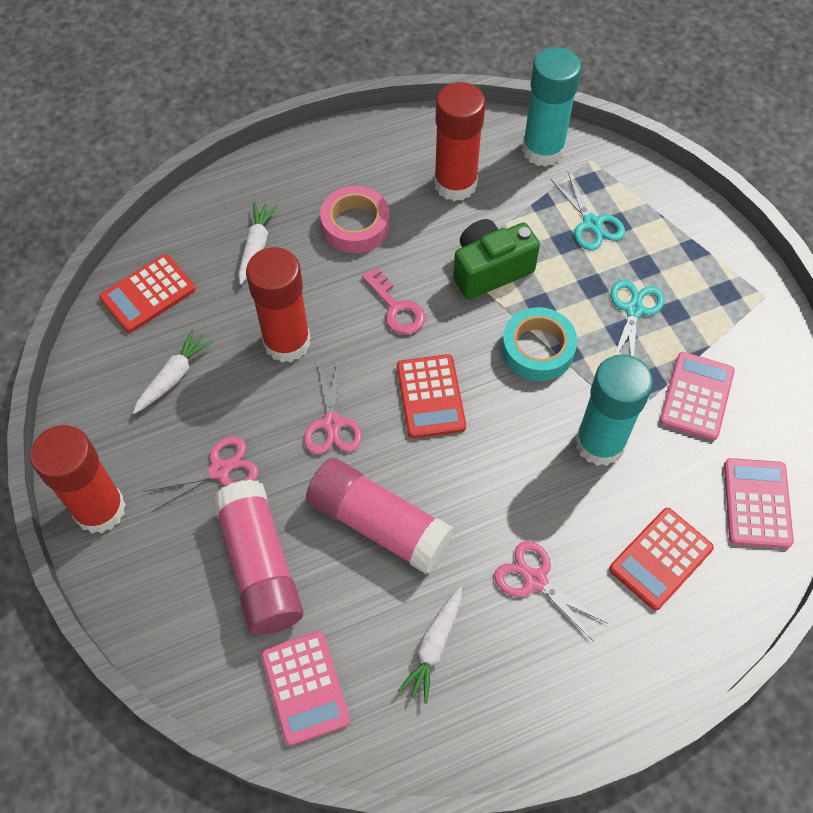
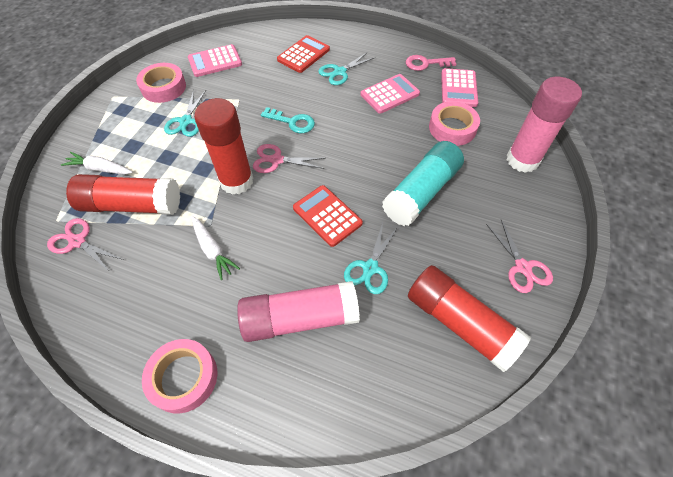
green camera: [453,219,540,300] = 1 -> none = 0
pink tape: [320,186,390,253] = 1 -> [136,63,186,103] [142,339,217,414] [429,101,480,146] = 3
red calculator: [99,254,195,333] [397,354,466,438] [609,508,714,610] = 3 -> [277,35,330,73] [293,185,363,247] = 2
turquoise glue stick: [522,47,582,167] [575,354,653,466] = 2 -> [382,141,464,226] = 1
turquoise key: none = 0 -> [261,107,315,133] = 1
turquoise scissors: [551,172,625,250] [611,280,665,357] = 2 -> [164,90,206,137] [318,52,376,85] [344,223,398,294] = 3
turquoise tape: [502,307,577,381] = 1 -> none = 0
white carrot: [133,329,213,414] [238,202,278,285] [398,587,462,704] = 3 -> [61,152,133,175] [191,216,240,280] = 2

